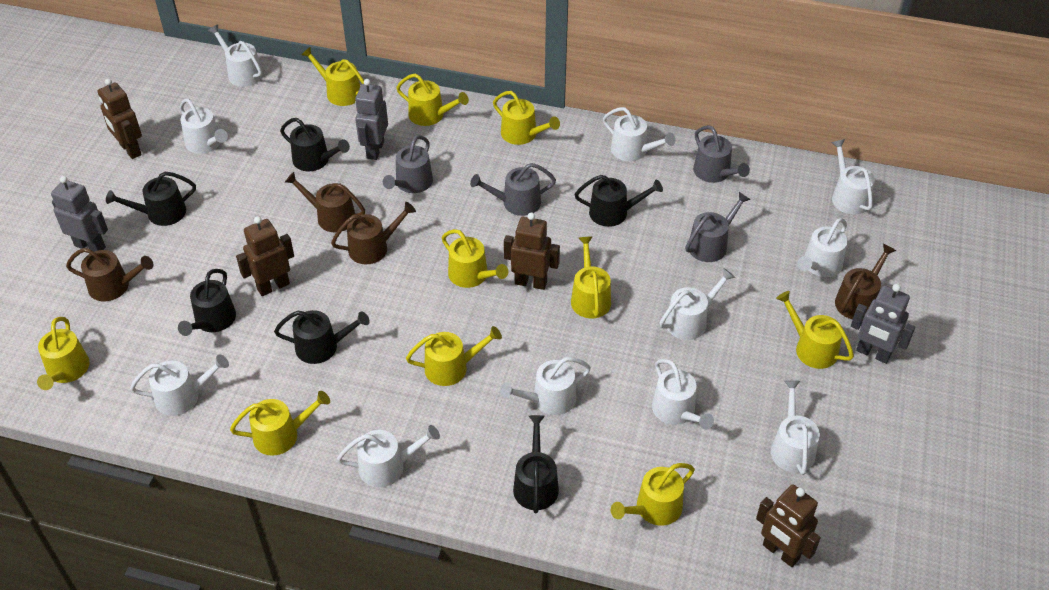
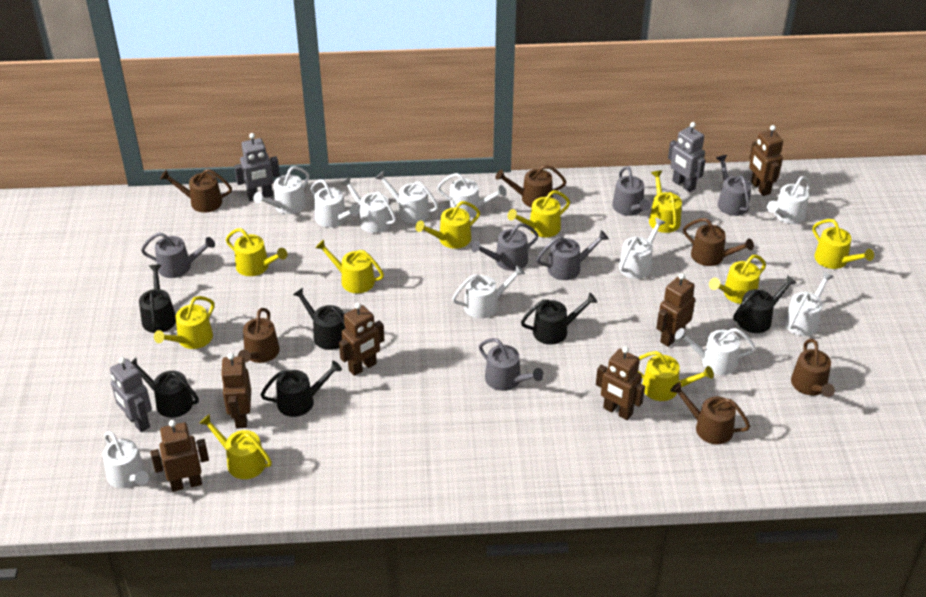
brown robot: [98,78,142,159] [236,216,294,296] [504,213,560,290] [756,484,821,567] = 4 -> [150,420,209,492] [221,353,251,428] [339,303,384,376] [596,347,645,420] [656,273,695,347] [749,125,783,196] = 6
brown watering can: [66,248,154,301] [285,172,365,232] [331,202,416,264] [835,244,896,319] = 4 -> [160,169,232,213] [238,308,280,363] [495,165,566,208] [670,382,750,444] [683,218,754,266] [791,339,835,397] = 6
grey watering can: [383,135,433,193] [470,163,556,216] [685,192,751,262] [693,125,750,183] = 4 -> [141,232,215,278] [471,223,539,271] [479,338,544,391] [537,230,609,280] [612,166,651,216] [716,155,751,216] = 6

